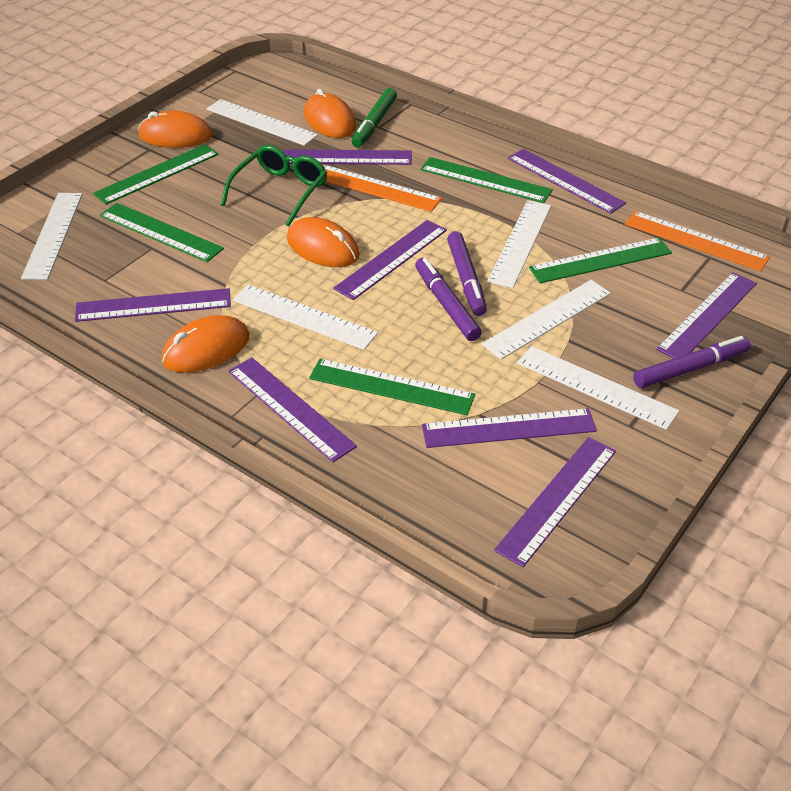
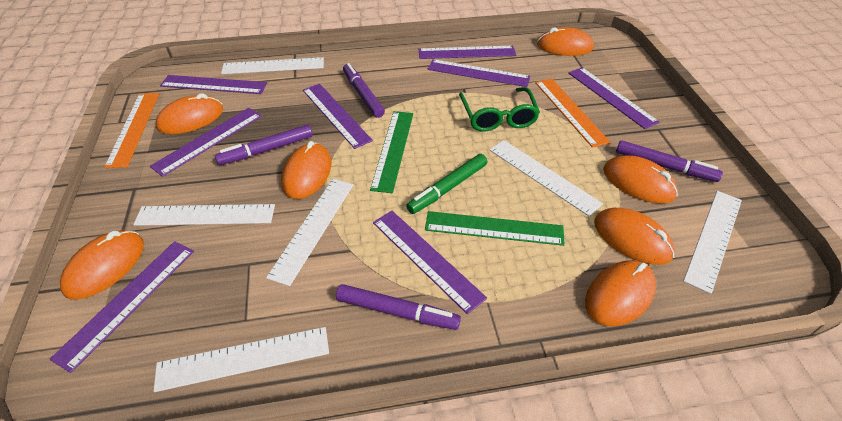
green ruler: [93,144,219,205] [100,203,224,262] [309,359,475,415] [420,157,553,203] [529,238,672,283] = 5 -> [370,111,413,193] [425,211,565,246] = 2
orange mouse: [138,111,212,148] [161,315,250,373] [287,217,359,267] [304,89,356,138] = 4 -> [60,230,144,300] [156,93,223,134] [281,141,332,199] [537,27,594,56] [585,260,656,326] [594,208,675,265] [603,155,678,203] = 7
purple marker: [415,258,482,341] [447,231,487,316] [633,336,751,388] = 3 -> [215,125,313,165] [336,284,461,330] [343,63,385,118] [616,140,723,182] = 4

